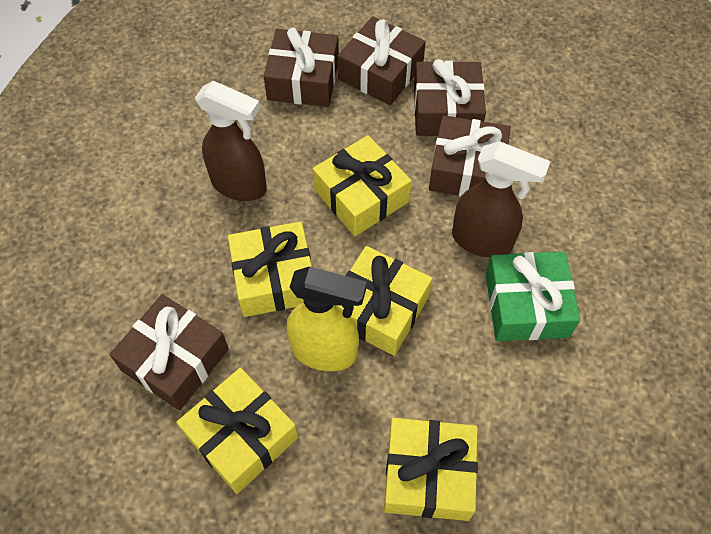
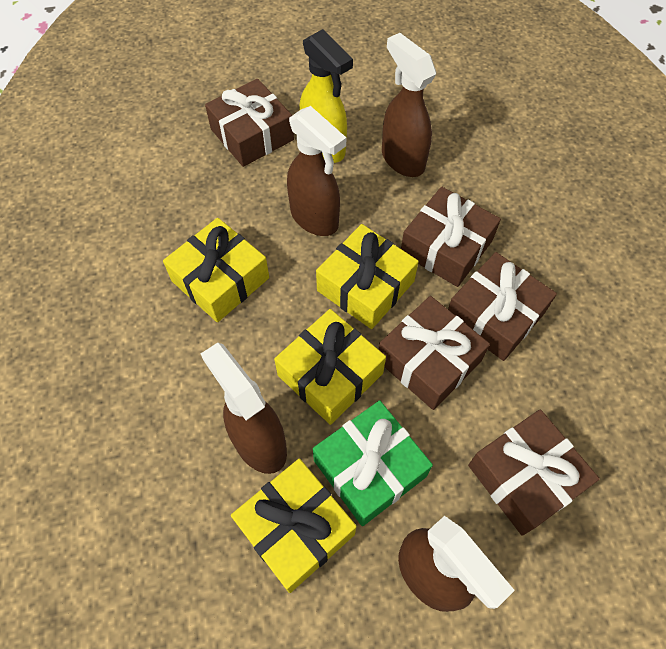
brown spray bottle: [195,81,267,201] [452,141,550,258] = 2 -> [201,343,287,474] [287,106,346,236] [382,33,436,177] [398,516,515,612] = 4
yellow gift: [176,368,298,494] [228,221,312,317] [313,135,412,236] [337,246,432,356] [384,418,478,521] = 5 -> [163,218,269,322] [231,459,357,593] [274,309,386,425] [316,224,419,329] = 4

